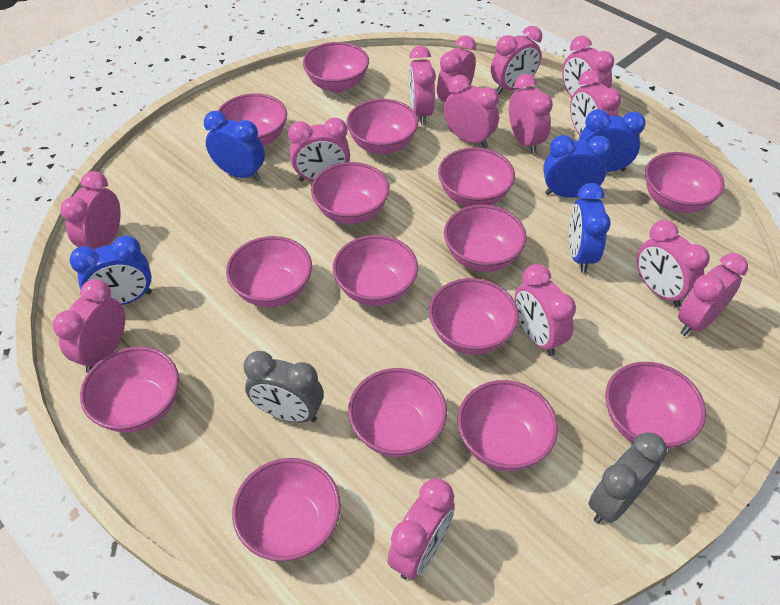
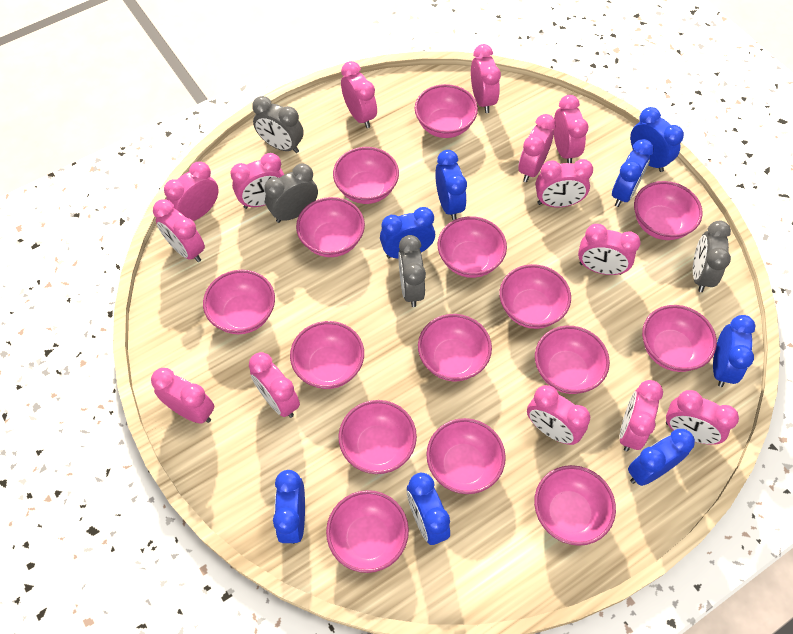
blue clock: [70,236,152,305] [204,111,265,181] [543,135,611,198] [569,183,611,273] [579,109,646,172] = 5 -> [273,470,305,544] [380,207,435,258] [407,473,450,545] [435,150,467,220] [612,139,654,207] [628,429,695,486] [630,107,684,172] [713,315,755,387] = 8
grey clock: [243,351,324,423] [589,432,667,524] = 2 -> [252,96,304,153] [264,163,318,223] [398,235,426,307] [693,220,731,292] = 4

